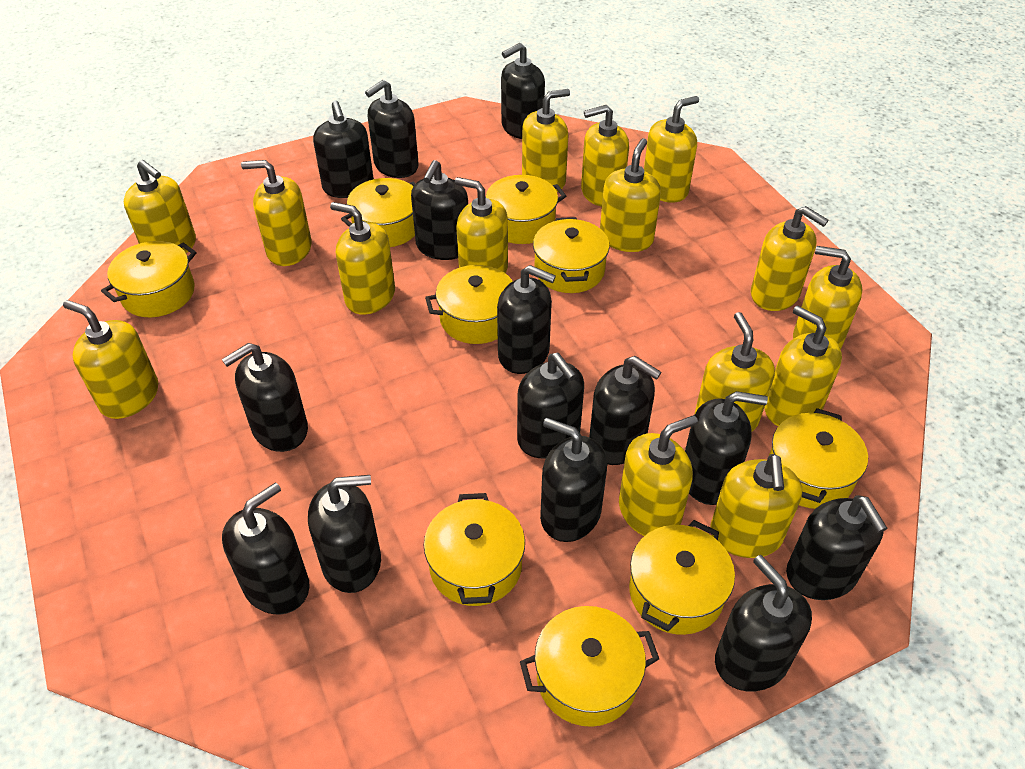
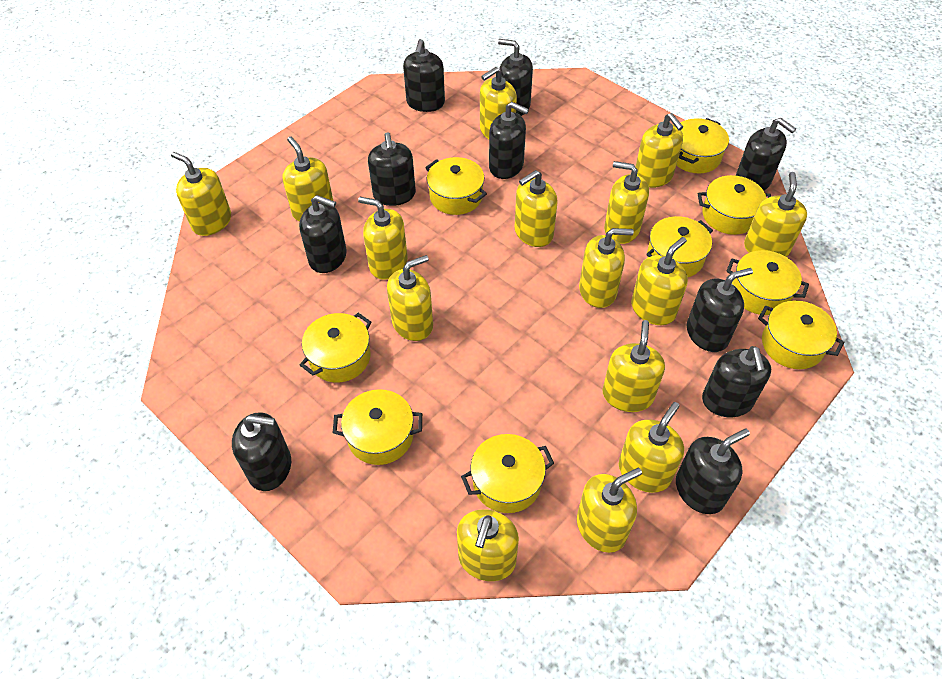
black soap dispenser: [222,343,308,452] [222,483,310,614] [308,475,381,593] [313,101,374,198] [365,80,419,178] [411,160,468,260] [497,265,556,374] [501,43,545,139] [517,353,584,458] [540,418,607,542] [589,356,661,465] [685,391,768,505] [715,555,812,692] [786,495,887,600] = 14 -> [232,412,291,491] [299,195,347,273] [368,132,416,206] [403,39,445,112] [489,102,529,179] [498,39,533,116] [676,429,750,514] [687,268,753,352] [702,346,771,417] [735,118,796,191] = 10

